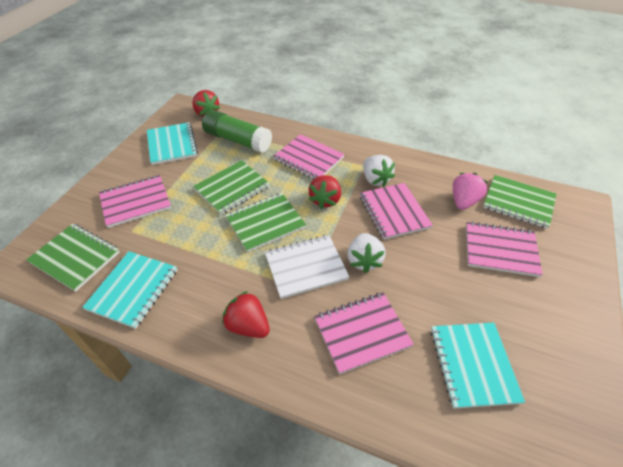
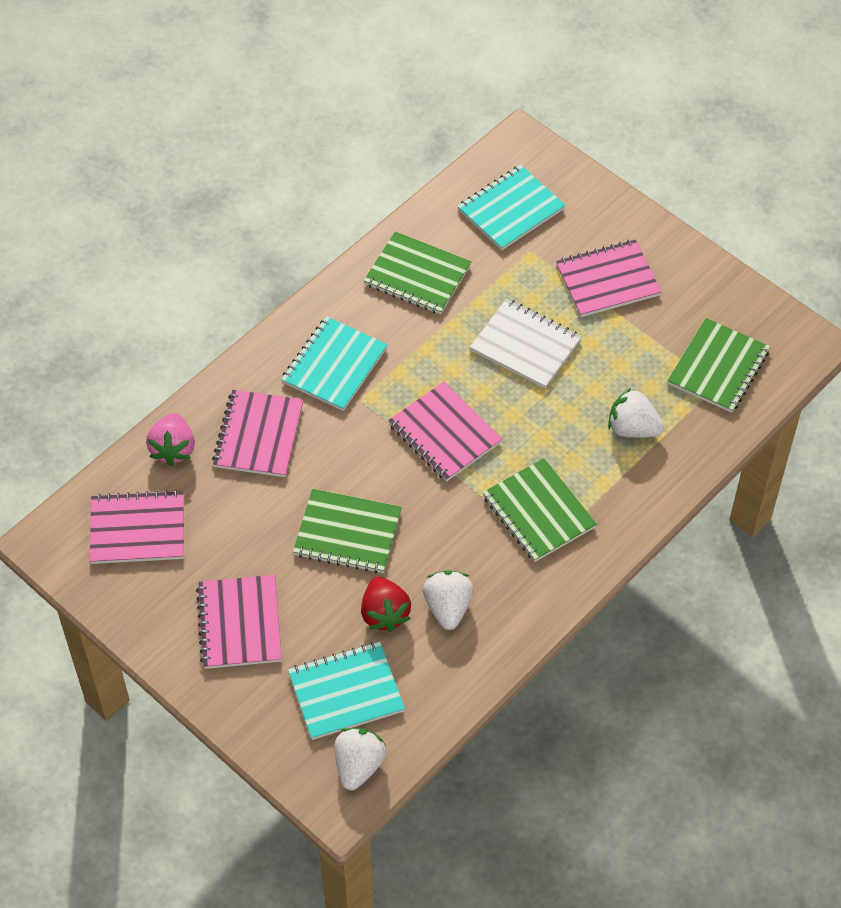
green glue stick: [202,110,272,153] = 1 -> none = 0
red strawberry: [192,90,220,117] [222,291,270,338] [309,175,341,209] = 3 -> [361,577,411,632] = 1
white strawberry: [347,233,386,273] [363,155,395,187] = 2 -> [334,728,387,790] [423,570,474,630] [608,388,664,438] = 3

